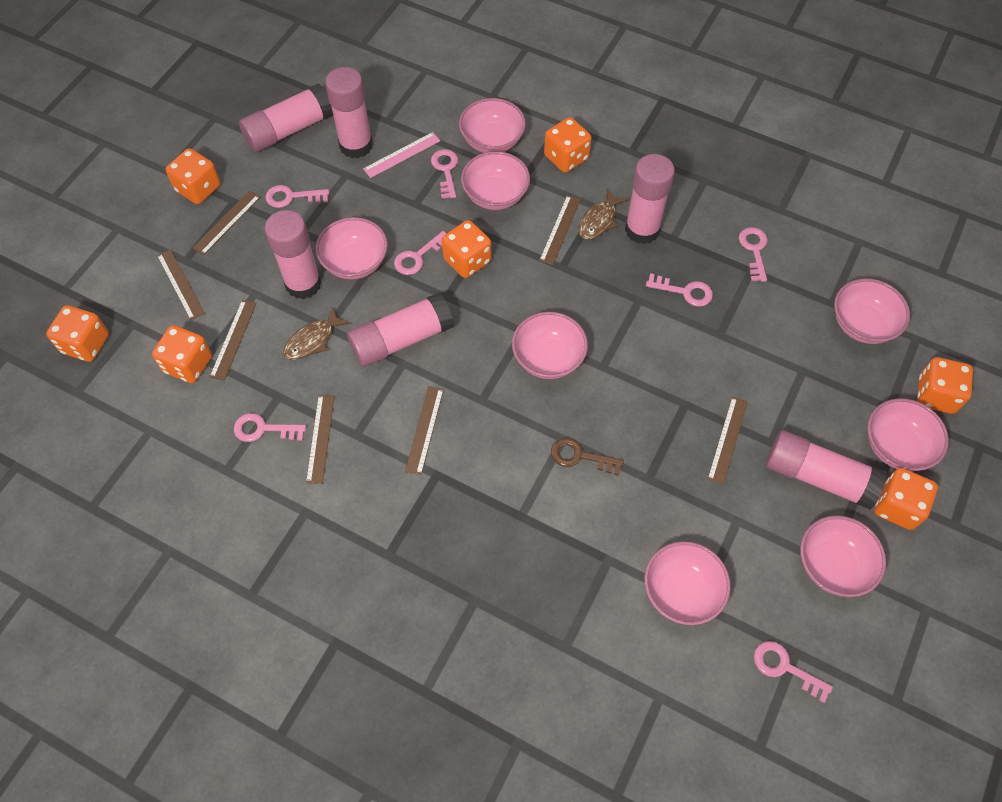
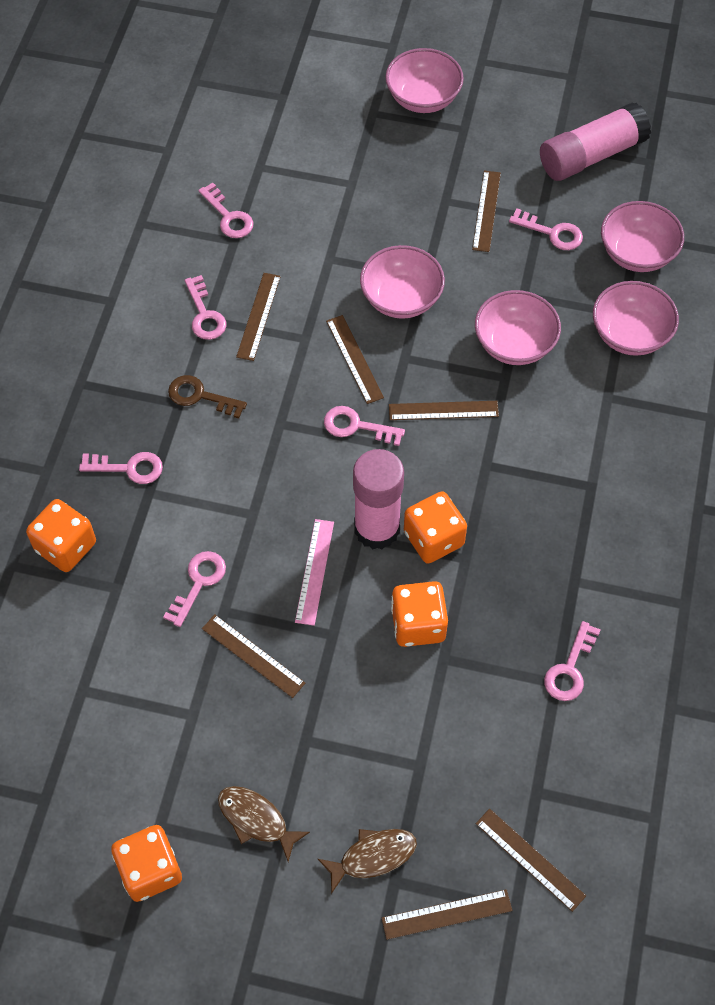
orange dice: [46,305,109,362] [152,325,212,383] [166,148,220,204] [442,220,491,278] [544,117,592,173] [875,468,938,530] [917,357,973,414] = 7 -> [26,499,96,572] [111,825,182,902] [391,581,448,647] [404,491,467,564] = 4
pink bowl: [316,217,388,279] [459,98,526,153] [461,151,530,210] [512,312,588,379] [645,541,731,625] [800,516,886,597] [834,278,910,344] [867,398,949,471] = 8 -> [360,245,445,319] [385,48,464,113] [475,290,561,365] [593,281,679,356] [601,201,684,272] = 5
pink glue stick: [239,84,333,152] [265,210,322,299] [325,67,373,158] [347,293,454,367] [625,154,675,244] [766,430,887,510] = 6 -> [353,449,404,549] [540,102,651,181] = 2

